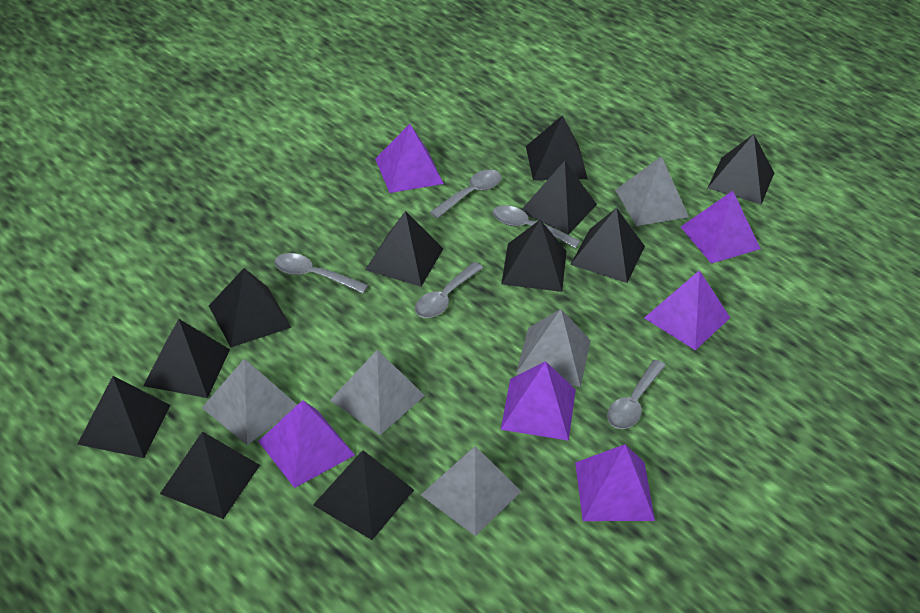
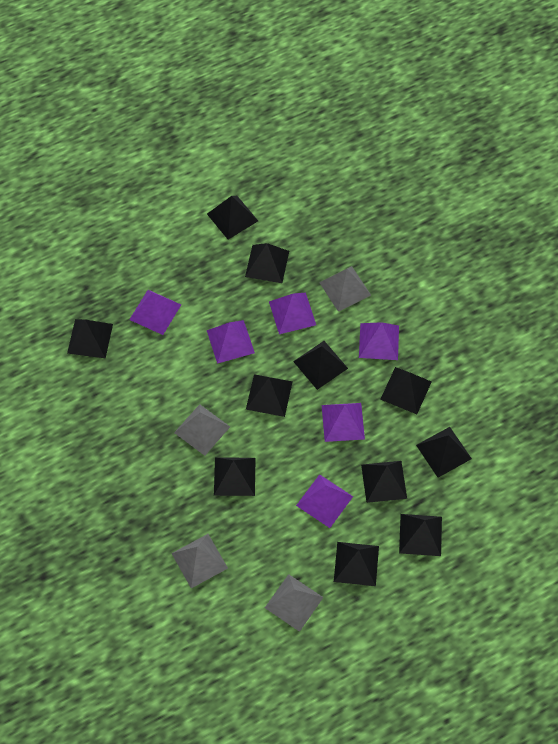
grey pyramid: [202,359,297,445] [330,350,425,435] [421,446,522,536] [516,309,591,387] [615,156,689,226] = 5 -> [171,534,228,588] [174,404,230,456] [265,574,324,632] [319,266,371,312] = 4
grey spoon: [274,253,368,293] [415,262,483,318] [430,170,501,218] [493,205,580,248] [607,359,666,429] = 5 -> none = 0

